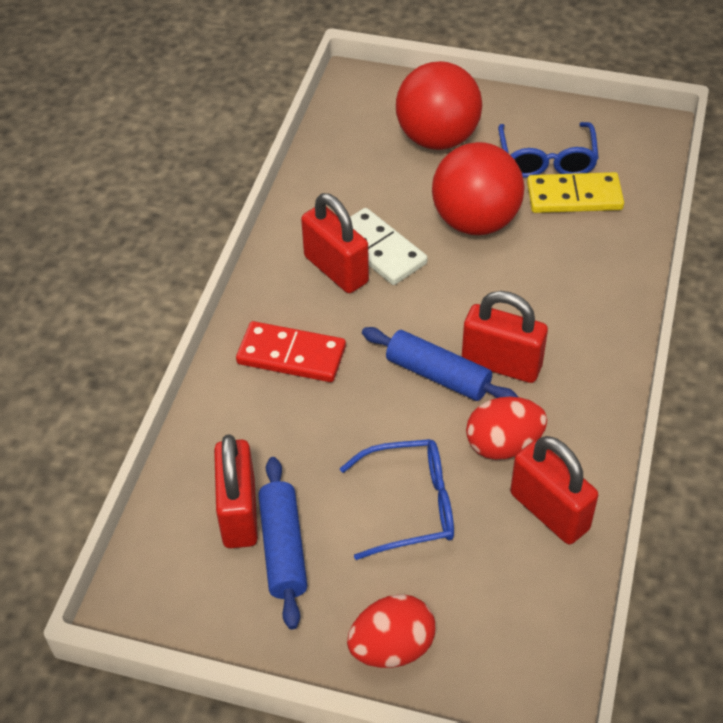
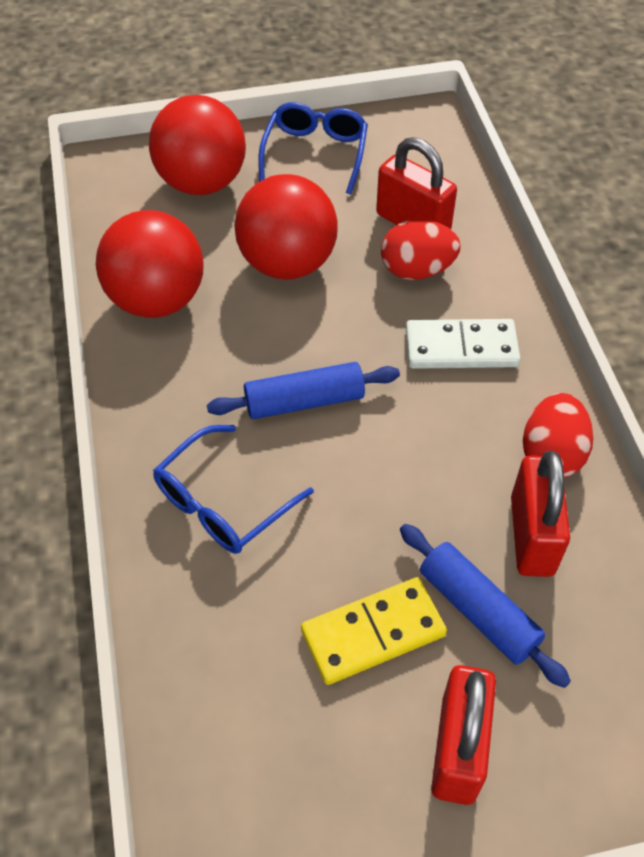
red ball: [396,61,482,150] [432,142,525,235] = 2 -> [96,210,204,318] [149,95,246,195] [234,174,338,280] = 3
red domino: [236,321,346,382] = 1 -> none = 0
red padlock: [214,434,258,548] [301,193,369,293] [462,291,548,383] [510,436,598,544] = 4 -> [376,137,457,229] [431,665,496,805] [511,451,570,577] = 3

